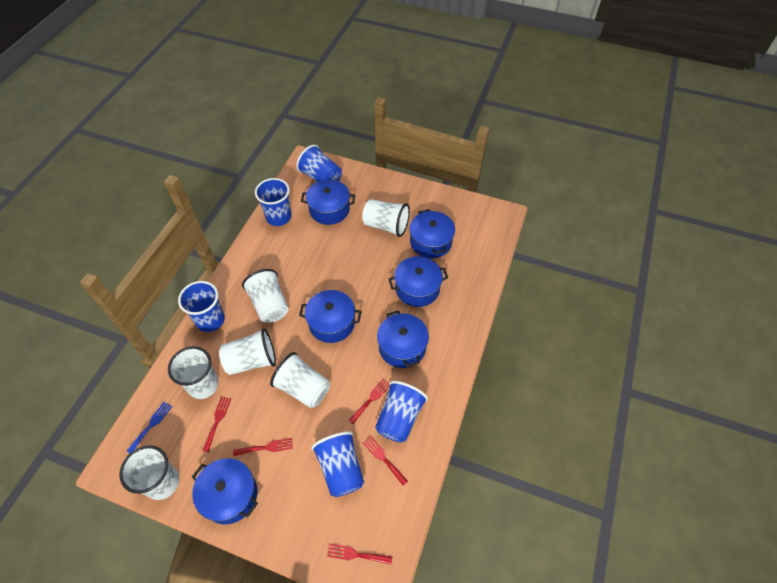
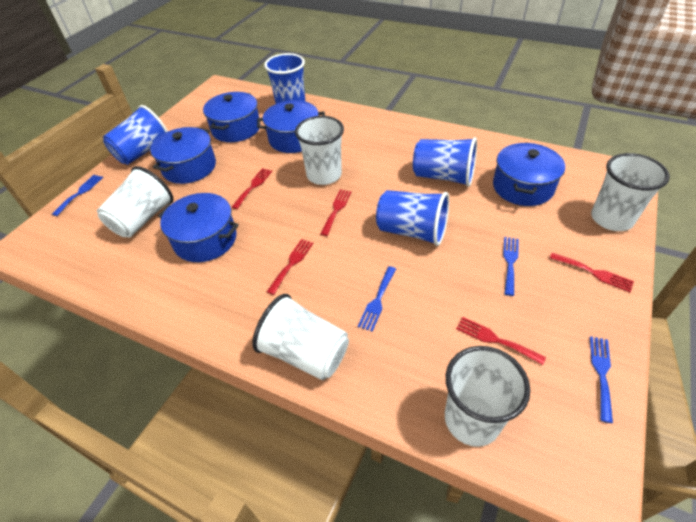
blue cup: [178,281,225,332] [255,178,291,226] [296,145,342,182] [311,431,364,497] [375,381,428,443] = 5 -> [103,105,168,165] [264,53,305,104] [376,190,449,246] [413,137,477,187] = 4
blue fork: [127,402,172,453] = 1 -> [52,175,103,216] [358,266,396,332] [503,237,519,296] [590,336,613,423] = 4
blue pot: [192,458,258,524] [299,290,362,343] [301,179,355,225] [377,310,429,368] [389,256,448,307] [409,209,455,258] = 6 -> [151,127,216,184] [158,193,239,262] [203,92,260,142] [257,100,325,153] [493,143,565,206] = 5
white cup: [119,445,180,500] [168,346,219,399] [219,328,276,375] [242,269,288,323] [270,352,330,408] [362,199,410,237] = 6 -> [97,166,173,238] [252,294,349,380] [295,116,344,185] [445,346,530,447] [591,153,670,231] = 5

